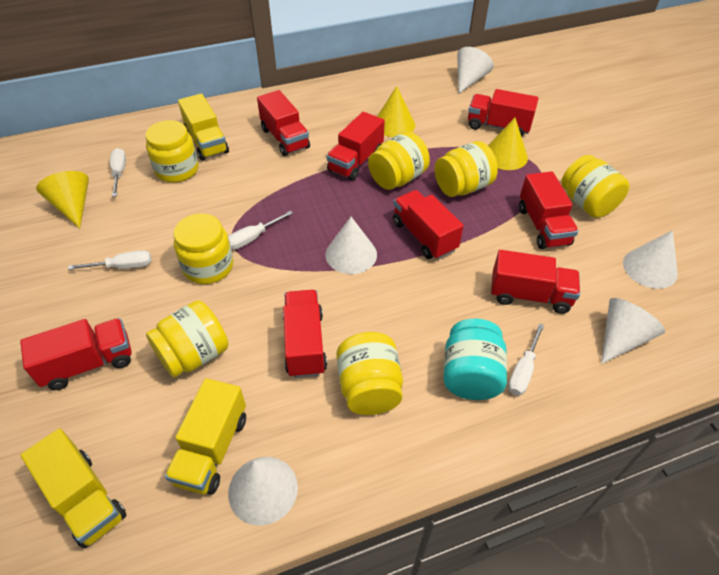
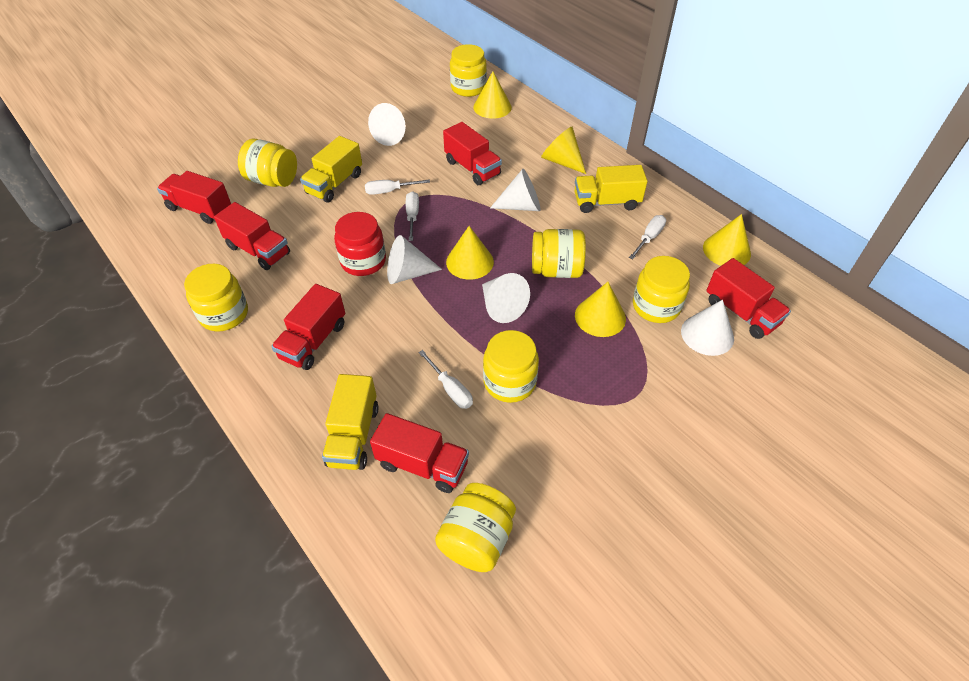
red jar: none = 0 -> [334,212,386,276] = 1
red truck: [20,318,132,390] [257,90,310,156] [283,290,327,378] [327,112,385,181] [393,190,464,260] [468,89,539,137] [491,250,580,314] [519,171,579,249] = 8 -> [157,171,231,224] [214,202,290,270] [271,284,345,370] [370,413,469,493] [443,122,502,185] [706,258,791,339] = 6
turquoise jar: [443,319,507,400] = 1 -> none = 0
yellow cone: [36,171,89,228] [377,86,415,137] [488,118,528,170] = 3 -> [446,226,494,280] [473,71,512,119] [541,127,586,174] [575,282,626,337] [703,214,751,266] = 5

